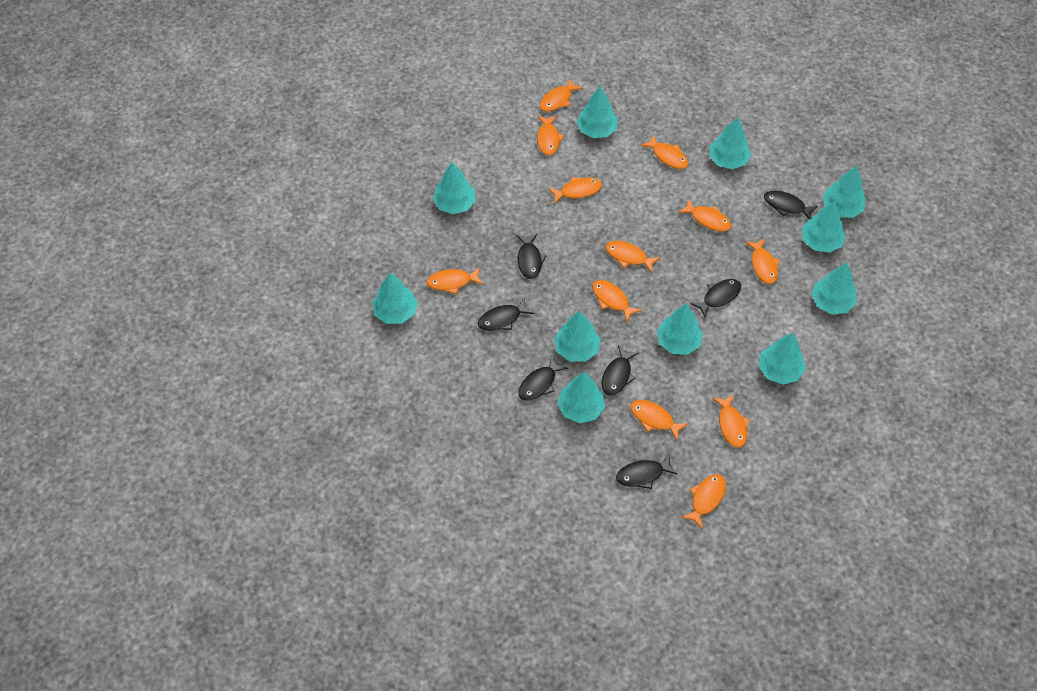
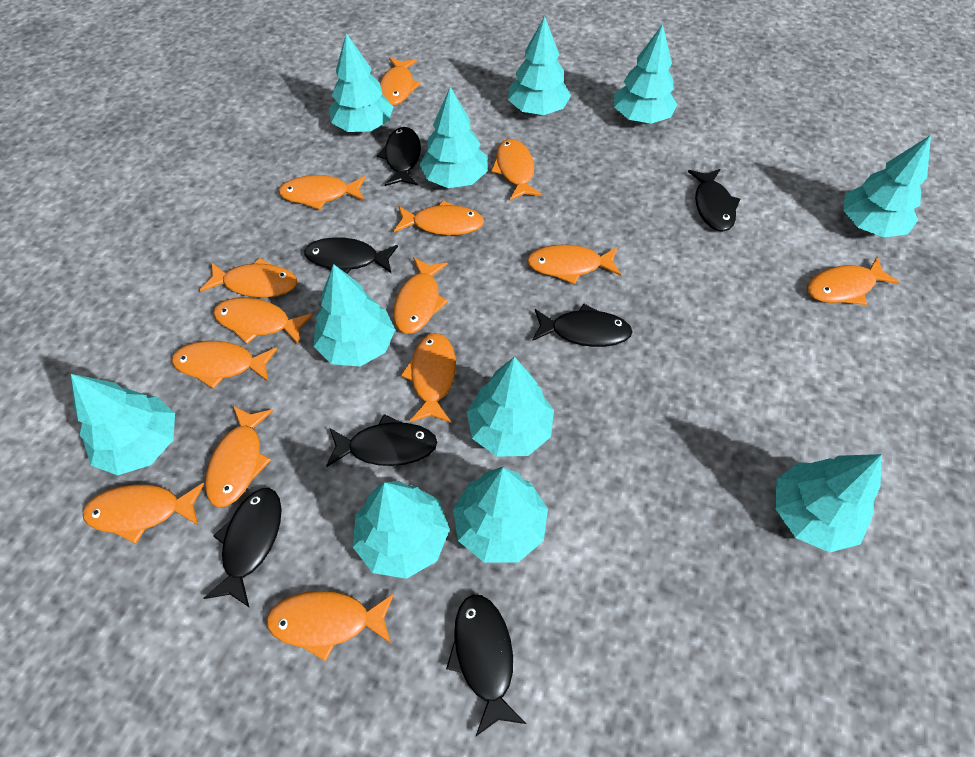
orange fish: [426,267,483,294] [537,116,564,155] [540,79,583,112] [548,177,602,203] [592,280,642,322] [605,241,660,273] [630,400,689,440] [640,134,688,169] [678,198,732,232] [681,474,726,529] [712,394,749,448] [745,239,780,284] = 12 -> [83,483,204,544] [172,341,277,389] [200,258,297,298] [205,406,273,508] [213,297,313,344] [266,591,394,662] [278,175,366,210] [380,57,421,106] [393,257,448,334] [394,200,484,235] [401,333,456,422] [491,139,542,200] [527,244,621,285] [807,257,900,305] = 14

